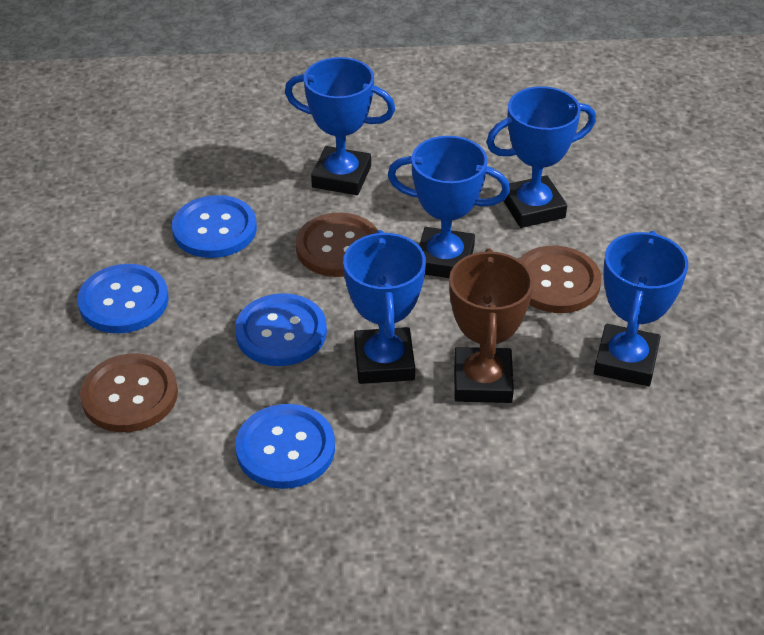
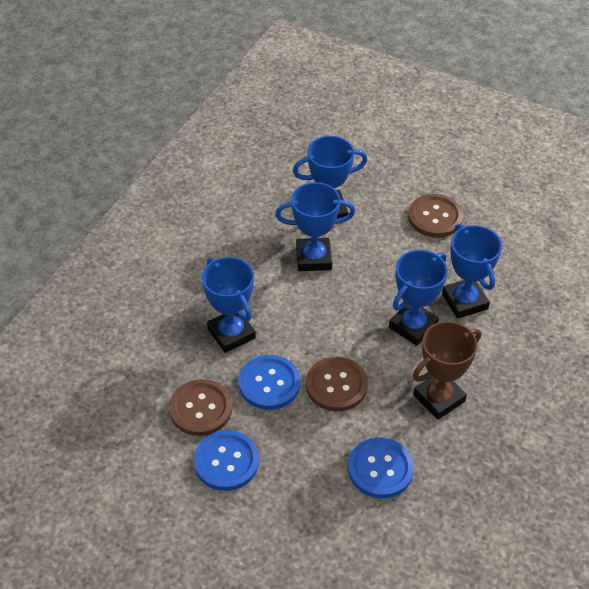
blue button: [77,264,169,333] [172,195,257,258] [235,293,327,366] [235,404,335,489] = 4 -> [194,430,259,491] [239,355,300,410] [348,437,414,498] = 3

